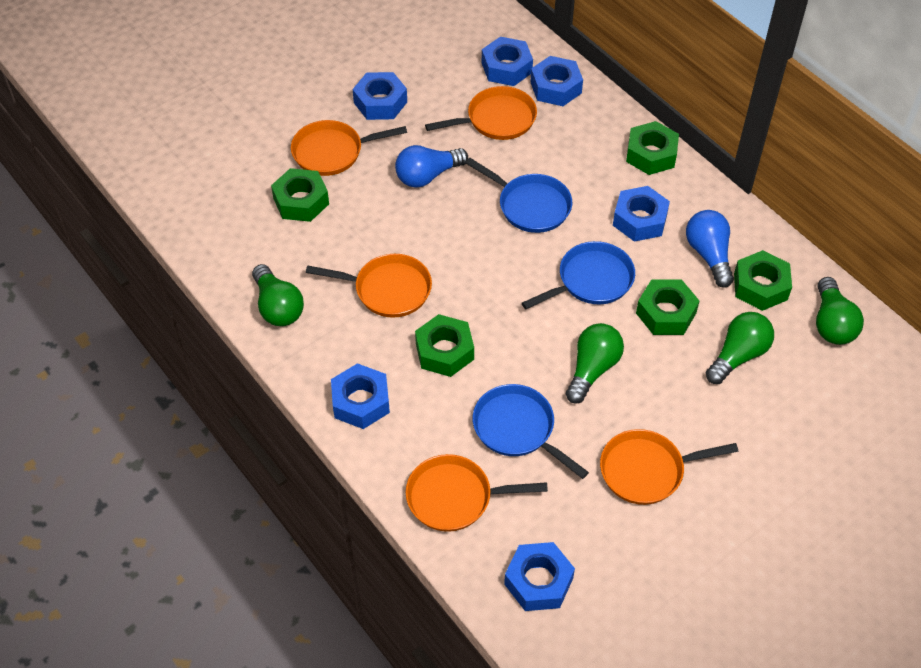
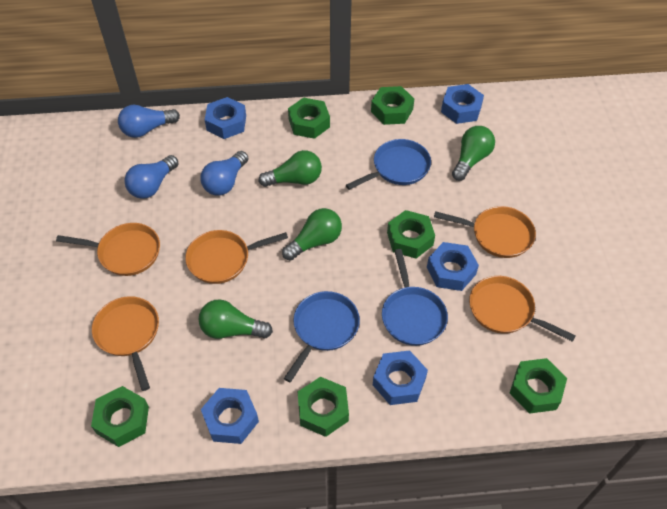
blue light bulb: [395,145,468,188] [686,210,734,288] = 2 -> [118,105,180,138] [124,155,179,199] [200,151,248,196] = 3
blue nut: [331,363,390,429] [353,72,407,120] [482,37,533,86] [504,542,575,611] [530,56,583,106] [613,186,670,242] = 6 -> [201,388,259,444] [205,97,246,139] [373,350,428,405] [427,242,479,291] [441,84,484,124] = 5
green nut: [271,168,329,222] [415,314,474,377] [626,121,679,175] [636,280,699,335] [734,250,792,311] = 5 -> [91,386,149,447] [288,98,330,139] [298,377,349,437] [371,86,414,125] [387,210,435,258] [510,358,567,414] = 6

